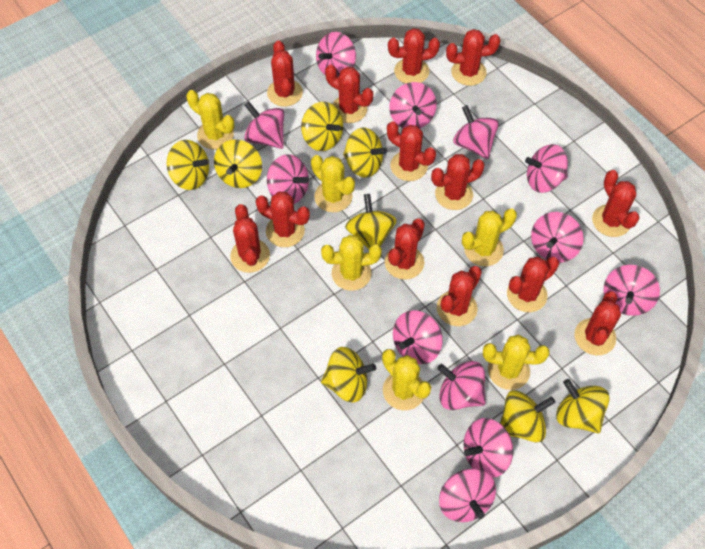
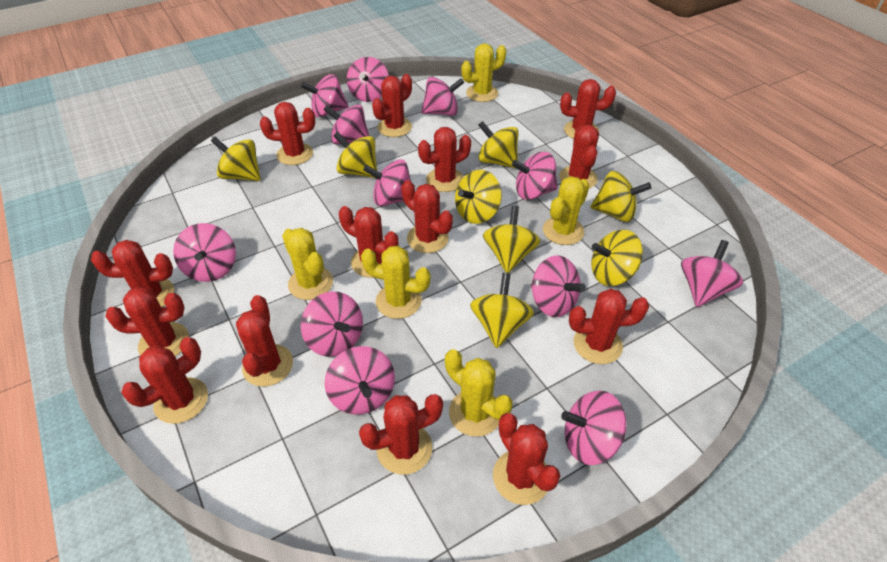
red cactus: [230,204,270,273] [256,192,310,247] [267,41,303,107] [325,64,373,123] [385,218,425,280] [387,121,436,181] [388,28,440,84] [431,154,485,210] [437,266,482,326] [446,29,501,86] [507,257,559,312] [574,291,621,355] [592,170,640,237] = 13 -> [91,240,174,308] [105,287,189,356] [121,337,208,424] [236,295,293,387] [260,102,315,165] [339,206,399,278] [359,394,443,475] [372,74,412,137] [401,180,453,253] [418,127,471,192] [493,413,560,505] [559,125,599,188] [560,79,616,139] [569,289,649,364] = 14
yellow cactus: [186,90,234,149] [311,155,355,213] [321,235,382,291] [382,349,431,410] [462,209,517,266] [483,334,550,390] = 6 -> [282,228,333,300] [361,246,431,319] [445,349,513,437] [461,43,506,102] [543,176,590,245] = 5

